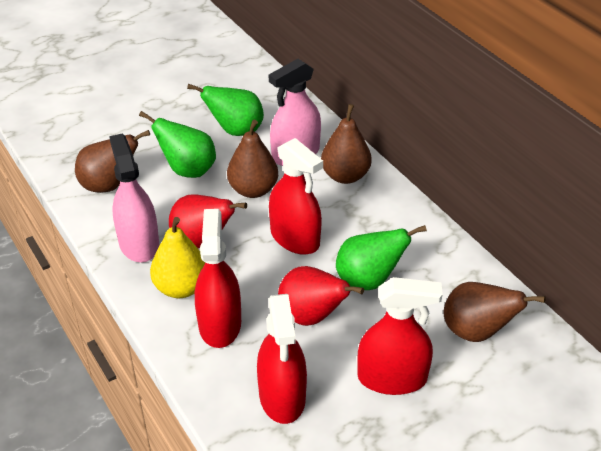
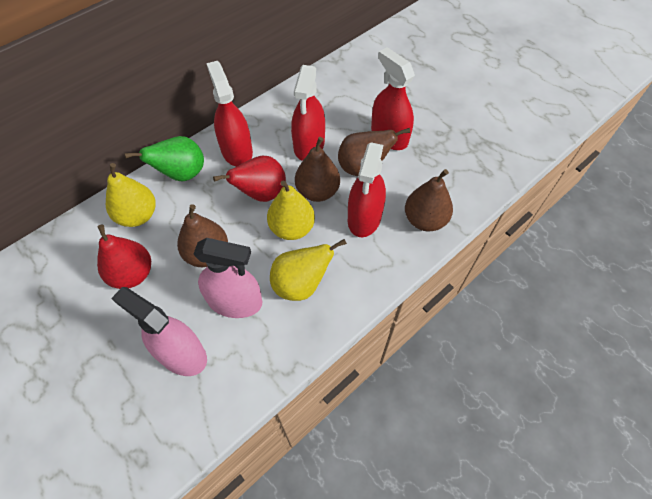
green pear: [139,111,216,178] [187,84,264,136] [336,225,427,290] = 3 -> [124,136,204,182] = 1
yellow pear: [150,217,205,298] = 1 -> [106,163,156,227] [267,180,315,240] [270,239,347,301] = 3

